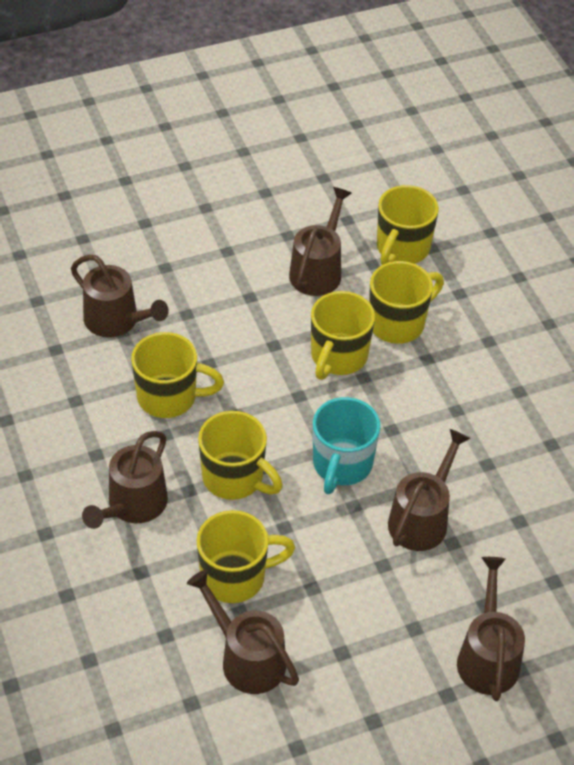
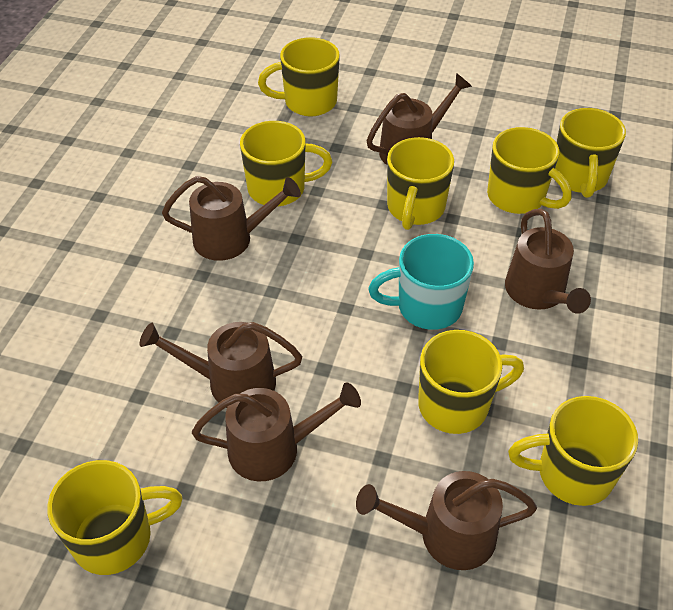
yellow mug: [131,332,224,418] [196,510,295,603] [198,411,283,500] [311,291,375,380] [369,261,444,344] [377,185,439,265] = 6 -> [47,460,182,575] [240,121,332,207] [258,37,340,116] [387,137,454,230] [418,330,524,434] [487,127,572,214] [508,396,638,506] [555,108,626,198] = 8

